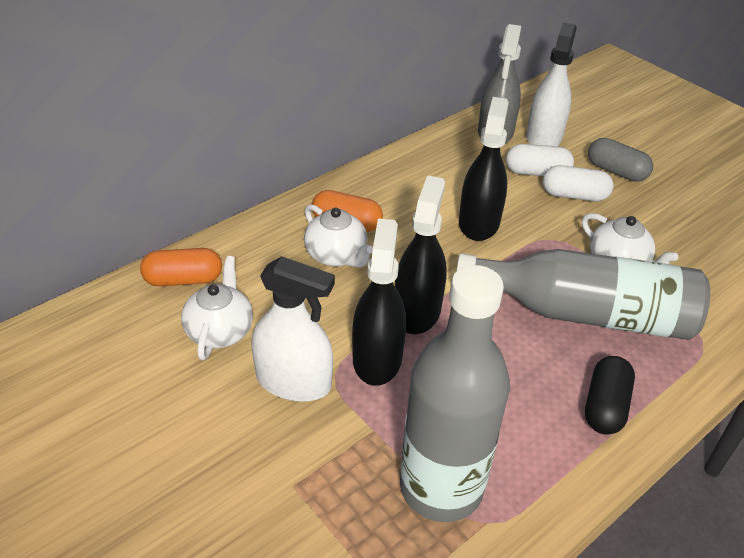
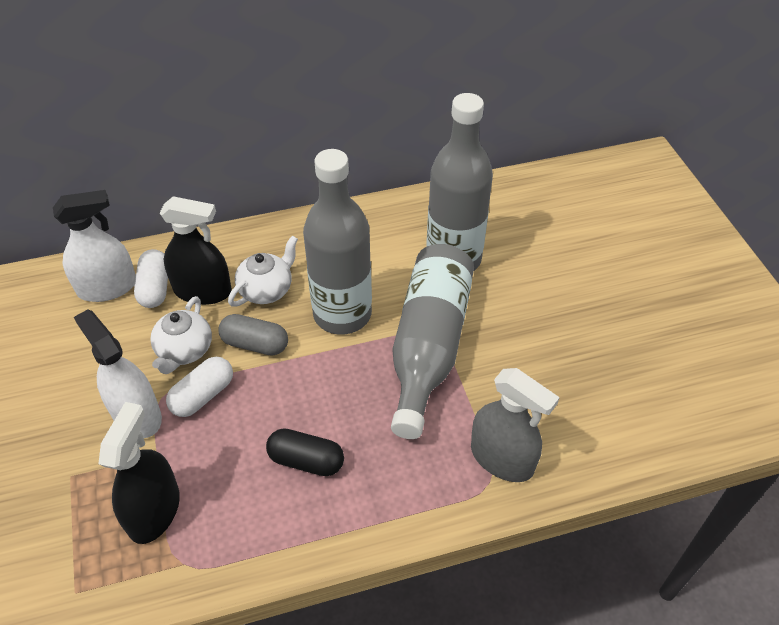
black spray bottle: [352,219,406,386] [395,175,447,334] [459,97,509,241] = 3 -> [98,402,180,544] [160,196,232,305] = 2
grey bottle: [400,265,510,522] [456,249,710,340] = 2 -> [303,149,372,335] [391,244,474,439] [427,93,493,271] = 3
orange capsule: [140,248,222,286] [312,190,383,232] = 2 -> none = 0
white teapot: [181,256,253,360] [304,204,373,268] [582,213,678,264] = 3 -> [150,296,212,374] [228,236,298,307] = 2

